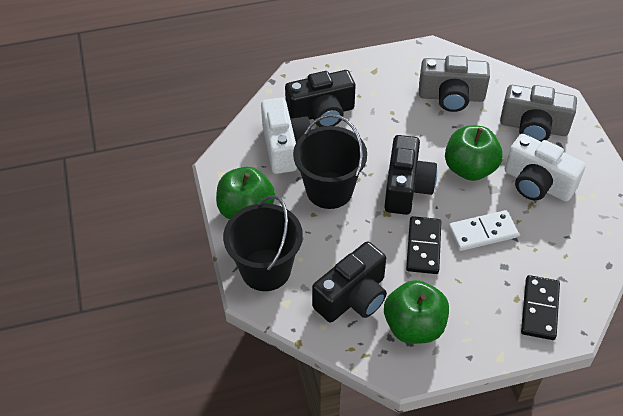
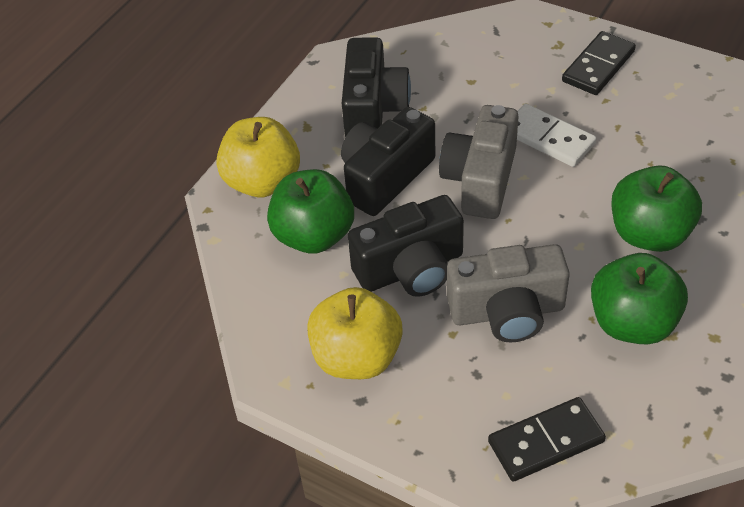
black bucket: [223,195,303,291] [293,114,367,209] = 2 -> none = 0
white camera: [261,97,312,174] [505,134,586,202] = 2 -> none = 0
yellow apple: none = 0 -> [216,117,300,197] [307,287,403,379] = 2

